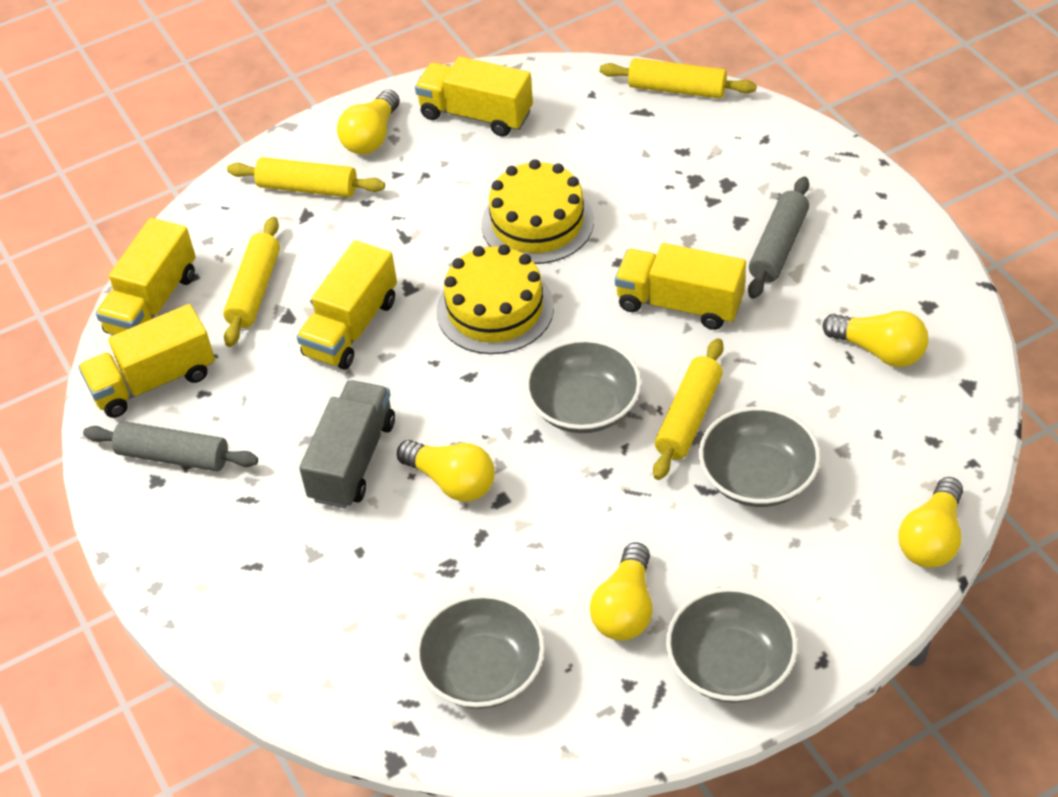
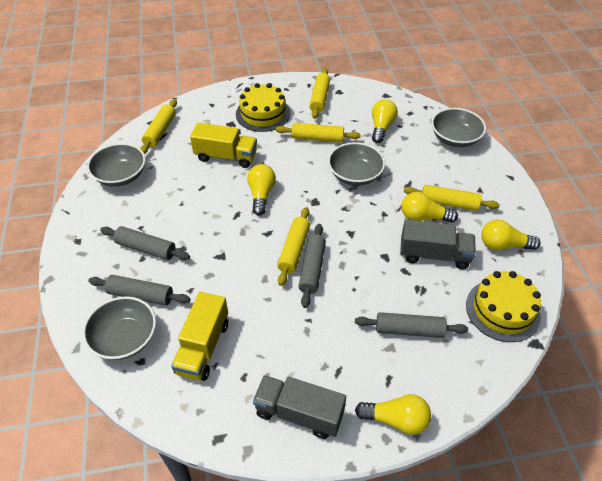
grey rolling pin: [83,421,258,471] [748,177,809,299] = 2 -> [88,275,190,306] [100,226,190,260] [298,224,326,308] [355,312,468,338] = 4
grey truck: [299,380,395,508] = 1 -> [253,375,346,439] [400,219,476,269] = 2
yellow rolling pin: [223,216,280,347] [227,157,385,197] [600,58,757,98] [653,338,724,480] = 4 -> [140,99,177,154] [276,123,361,142] [278,207,310,286] [310,68,330,119] [404,185,500,211] = 5
yellow truck: [78,304,215,418] [96,218,196,335] [297,240,397,370] [415,56,533,137] [615,243,746,330] = 5 -> [171,292,228,381] [190,123,257,168] = 2

